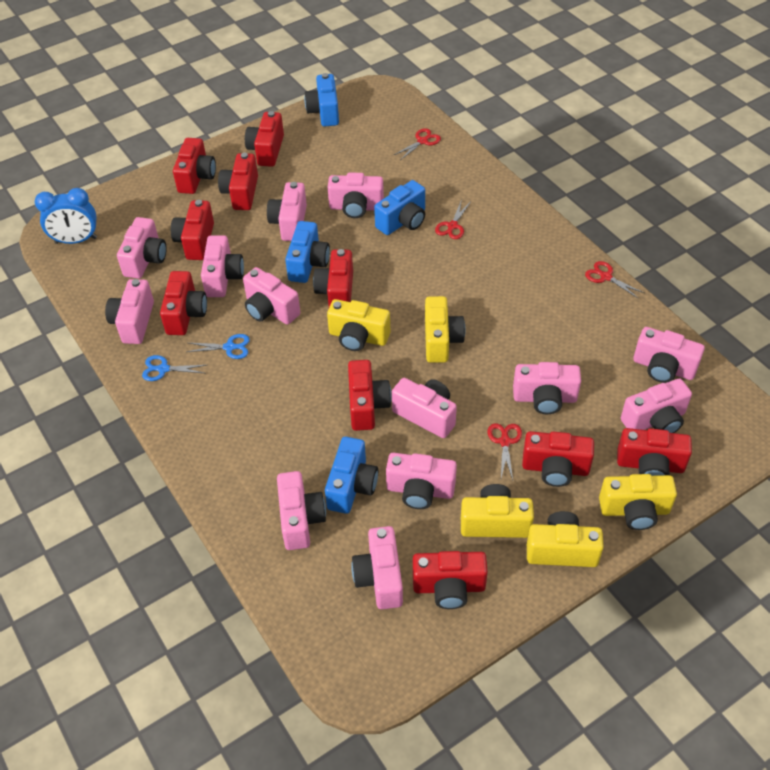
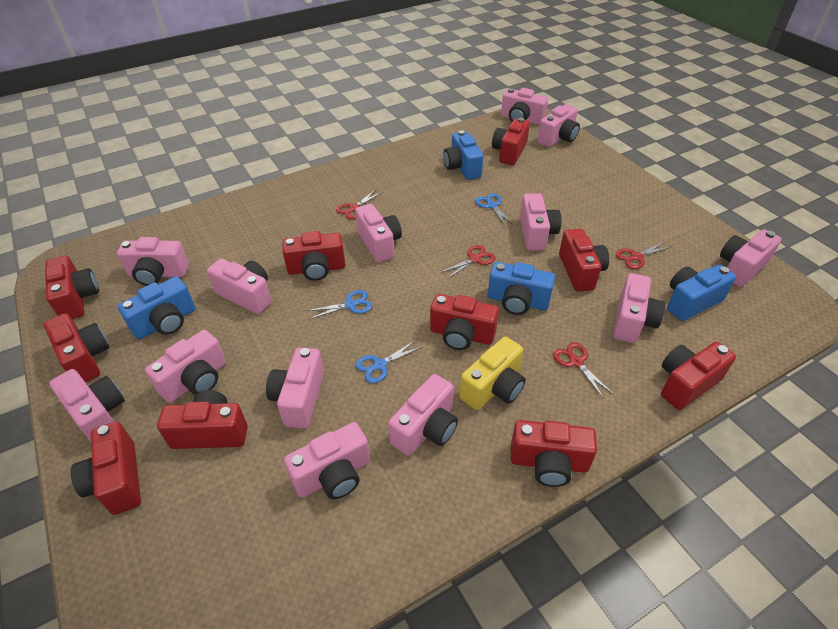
blue clock: [35,188,97,244] = 1 -> none = 0
blue scissors: [142,355,206,381] [187,334,250,359] = 2 -> [307,290,372,319] [355,340,422,383] [475,193,514,227] = 3
yellow camera: [327,299,390,351] [425,296,465,363] [461,484,534,538] [527,511,604,567] [599,474,677,530] = 5 -> [460,336,526,410] = 1

